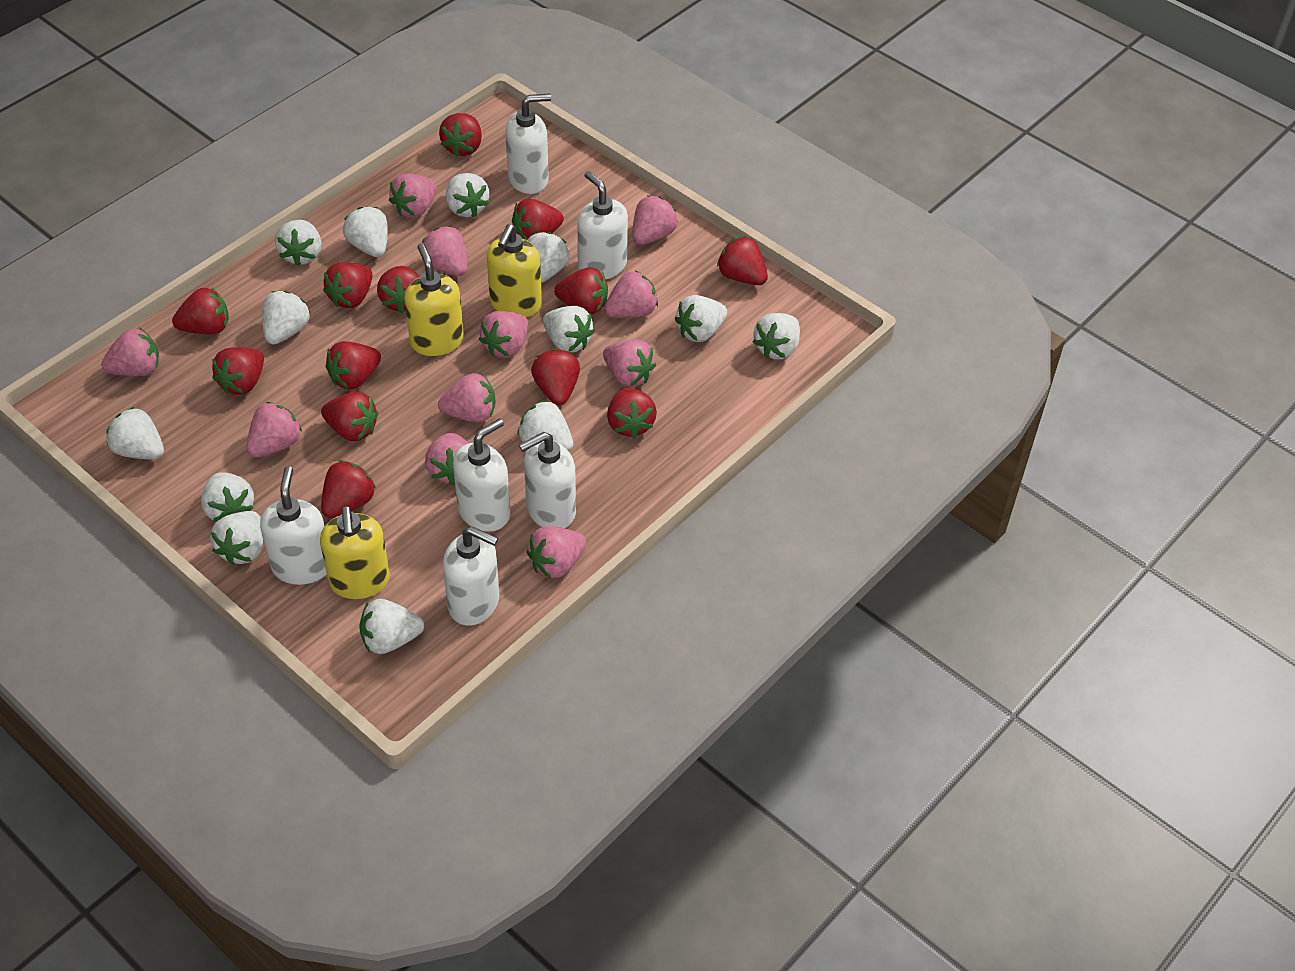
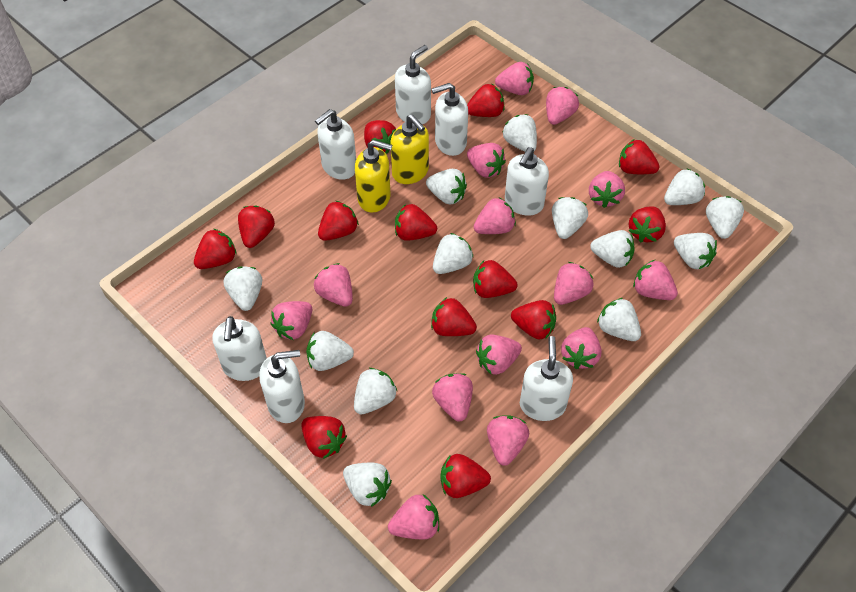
pink strawberry: [101,328,159,376] [247,402,302,458] [389,174,436,218] [422,226,467,276] [425,433,469,486] [438,373,495,422] [479,311,528,358] [527,526,586,578] [603,339,656,387] [604,271,658,318] [632,196,678,245] = 11 -> [271,301,312,340] [314,263,353,307] [388,494,439,539] [432,373,473,422] [467,143,506,178] [474,197,516,234] [476,335,522,375] [487,415,529,466] [495,62,534,95] [546,87,579,125] [554,262,593,305] [561,327,602,369] [589,171,625,208] [633,260,678,300] = 14
white soap dispenser: [260,466,327,585] [443,526,499,626] [453,418,510,532] [505,94,551,194] [519,432,576,528] [577,171,628,279] = 6 -> [212,316,267,381] [259,350,305,423] [315,109,356,180] [395,45,431,124] [432,83,468,156] [505,147,549,216] [520,336,573,421] = 7
yellow soap dispenser: [320,506,390,599] [404,243,464,356] [487,224,542,317] = 3 -> [355,140,392,213] [391,114,429,184] = 2

